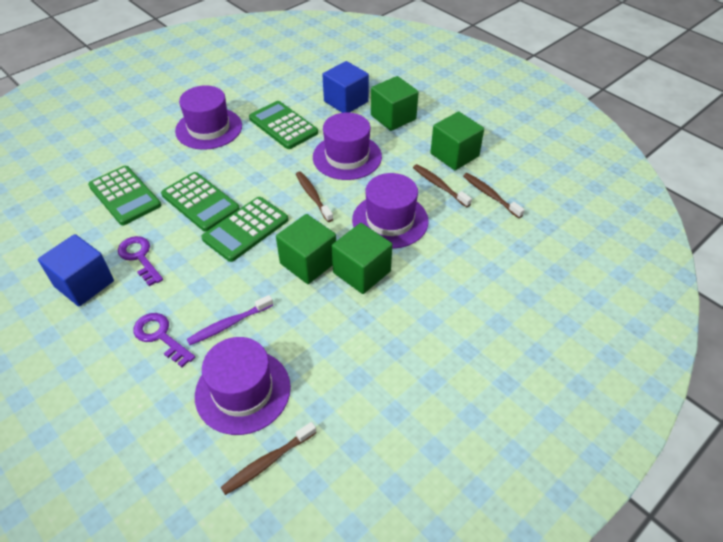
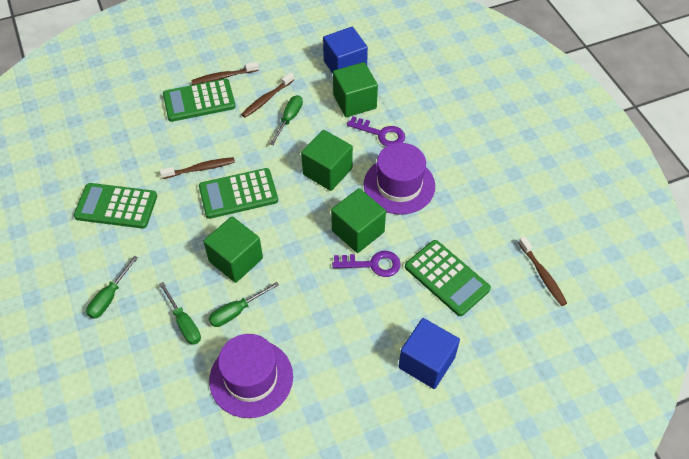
green screwdriver: none = 0 -> [86,256,138,319] [159,282,201,345] [209,282,279,327] [270,95,303,145] = 4
purple hat: [175,85,242,150] [195,337,291,435] [313,113,382,180] [352,173,429,249] = 4 -> [209,334,293,418] [364,143,435,215] = 2
purple toothbrush: [187,295,273,345] = 1 -> none = 0

